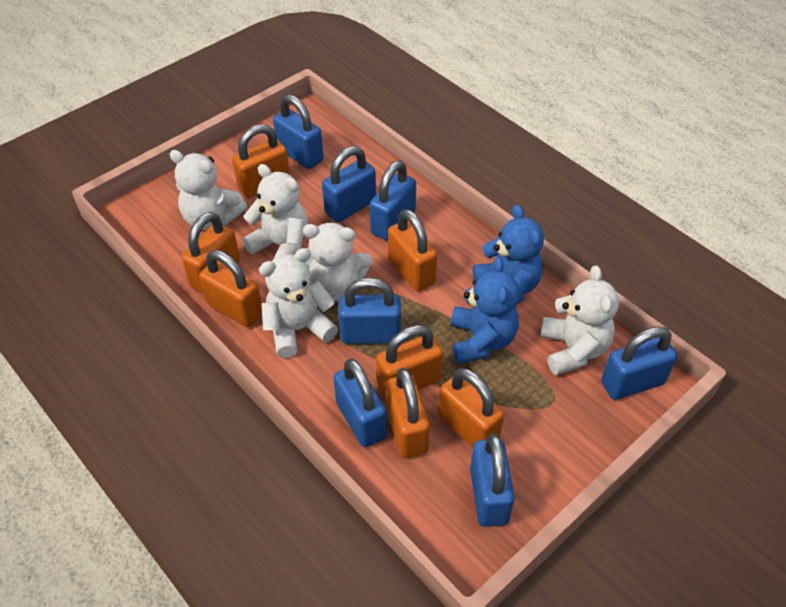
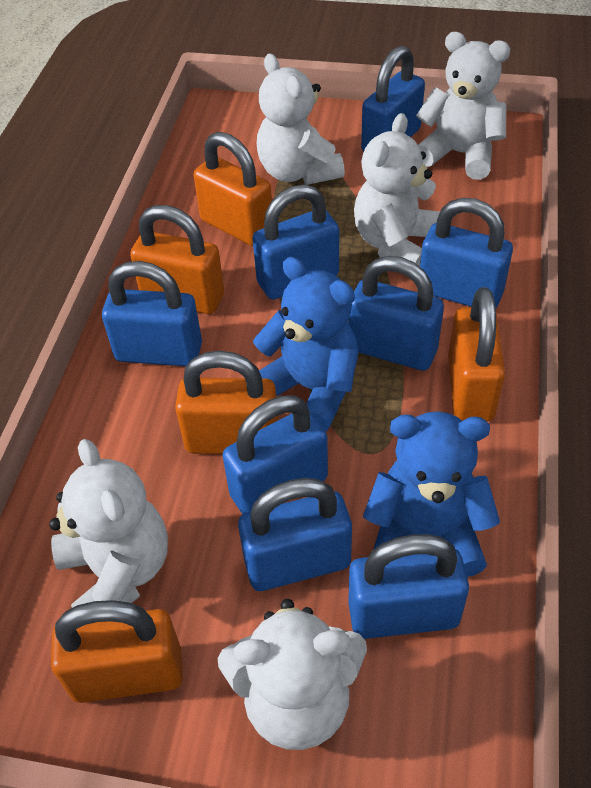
blue padlock: [273,95,324,169] [322,146,376,222] [333,358,387,447] [338,278,401,344] [369,161,416,241] [470,434,515,527] [601,326,677,400] = 7 -> [102,261,202,366] [222,395,328,514] [238,478,352,591] [252,184,339,300] [348,256,444,371] [348,534,469,639] [361,46,425,152] [420,198,513,308] = 8
orange padlock: [182,212,240,294] [199,250,262,327] [232,124,290,198] [376,325,443,399] [385,368,430,458] [388,209,437,291] [438,368,504,447] = 7 -> [51,600,183,703] [130,205,224,314] [175,351,278,454] [194,132,272,246] [448,287,505,422] = 5

